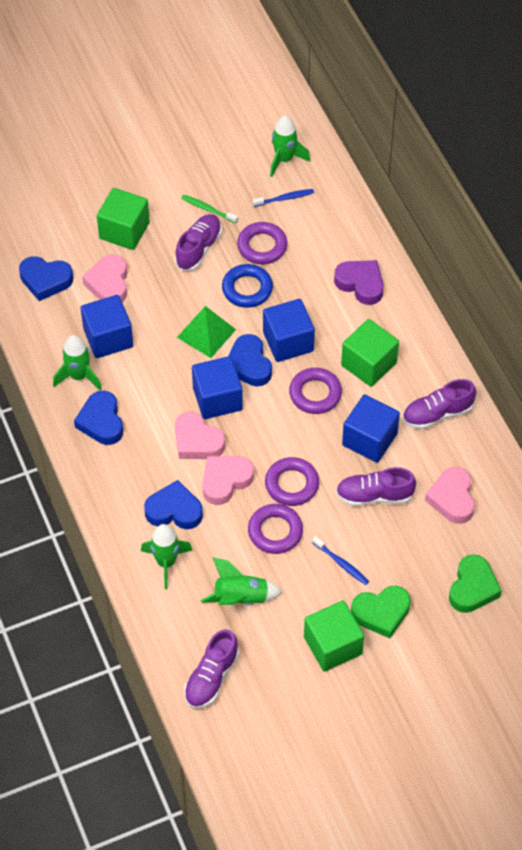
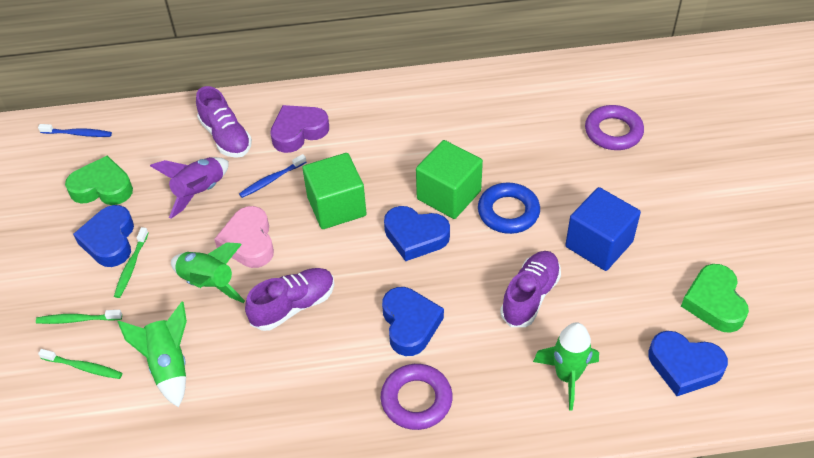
blue cube: [80,295,133,358] [192,356,243,419] [263,299,315,362] [342,395,400,463] = 4 -> [565,187,641,271] = 1
green cube: [97,188,150,250] [304,601,364,672] [341,319,399,387] = 3 -> [302,153,366,229] [416,140,483,219] = 2
green pyramid: [177,306,236,358] = 1 -> none = 0
green rocket: [53,335,102,391] [141,524,193,589] [200,557,283,605] [270,115,310,177] = 4 -> [118,302,187,407] [171,242,245,303] [533,322,599,410] = 3
green toothbrush: [181,195,238,223] = 1 -> [36,310,122,324] [38,349,122,379] [114,227,148,298] = 3
pink heart: [82,254,127,302] [175,411,225,459] [202,456,254,505] [425,467,475,524] = 4 -> [214,206,274,268] = 1
purple ring: [237,222,288,264] [248,504,303,554] [265,457,319,506] [289,368,342,414] = 4 -> [381,364,452,430] [585,105,644,150] = 2
purple rocket: none = 0 -> [150,157,229,219] = 1
purple shoe: [175,214,222,271] [184,629,239,709] [336,467,416,506] [403,379,476,429] = 4 -> [196,86,252,158] [245,268,335,331] [500,251,561,327] = 3

